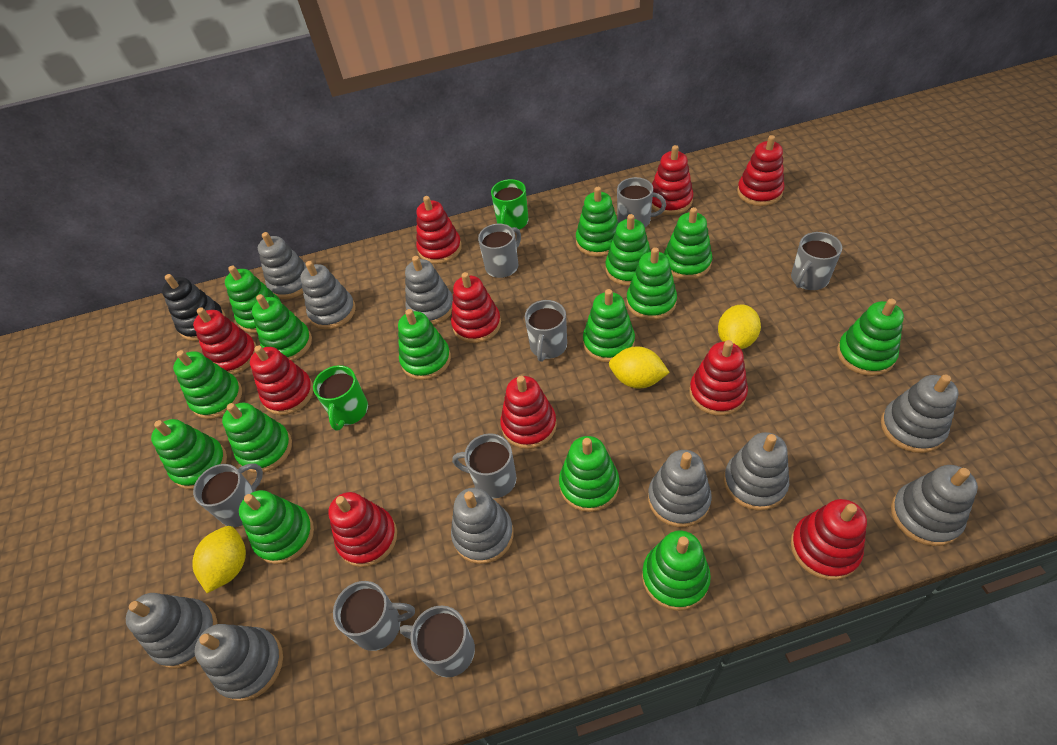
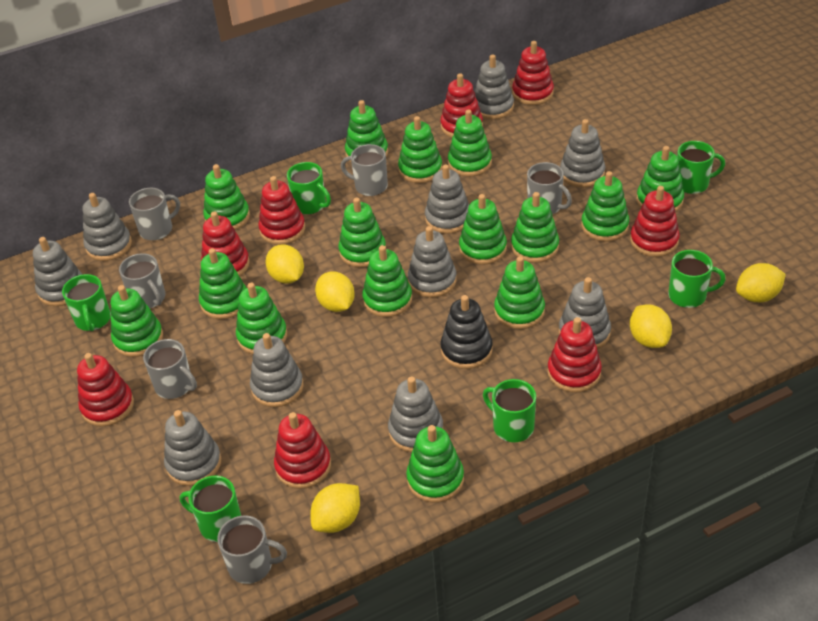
green mug: [313,365,368,431] [491,179,529,230] = 2 -> [62,274,111,331] [180,476,241,542] [287,162,331,214] [483,379,536,442] [668,250,726,308] [677,141,725,194] = 6
grey mug: [193,463,263,527] [333,581,415,651] [399,606,475,677] [452,433,516,498] [478,224,521,278] [525,300,567,362] [617,177,666,227] [791,232,842,290] = 8 -> [119,253,165,308] [129,188,180,240] [143,339,197,399] [217,515,287,584] [341,144,388,196] [527,162,572,214] = 6
red stacking toy: [193,307,257,375] [250,345,313,415] [328,492,397,567] [416,196,462,264] [451,272,501,343] [500,376,557,449] [652,145,693,215] [689,340,748,416] [737,135,784,206] [791,499,867,580] = 10 -> [77,353,134,427] [201,211,250,276] [258,176,305,245] [274,412,331,489] [440,73,483,138] [512,41,554,105] [547,317,602,393] [630,186,680,257] = 8
yellow lemon: [192,526,246,593] [609,346,670,389] [718,304,761,349] = 3 -> [266,244,304,284] [310,483,360,533] [315,271,355,312] [630,304,672,348] [736,263,786,302] = 5

